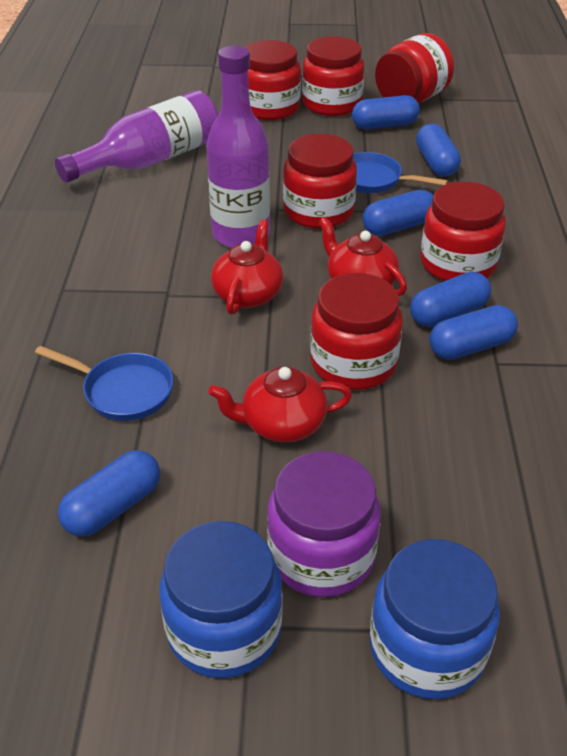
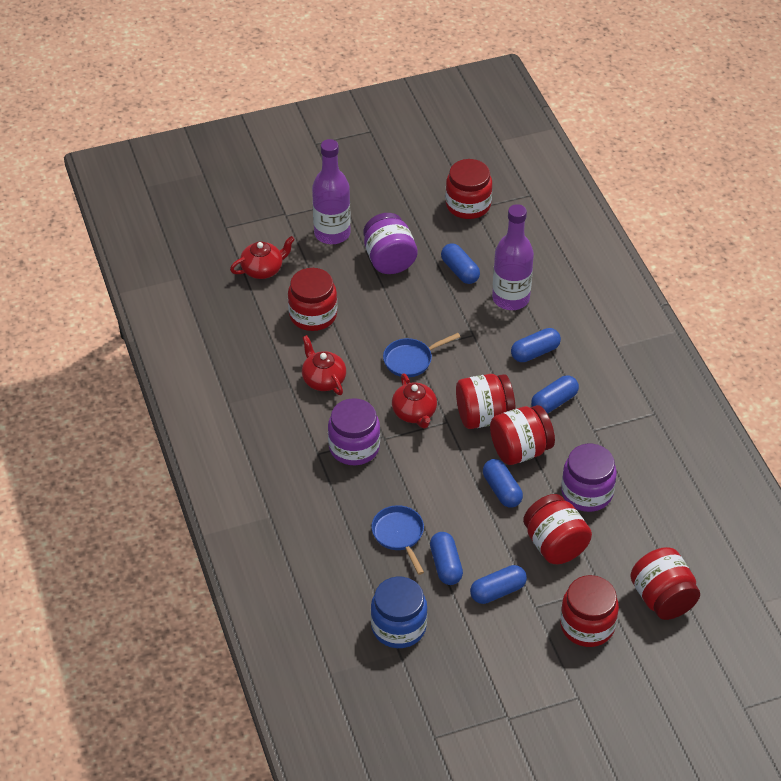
blue jar: [159,521,283,678] [370,539,500,699] = 2 -> [371,577,427,648] = 1
purple jar: [267,451,381,597] = 1 -> [328,398,380,465] [363,213,418,274] [561,444,617,512] = 3
red jar: [245,40,301,120] [283,134,357,229] [302,36,364,116] [310,273,403,390] [375,33,454,103] [420,182,506,281] = 6 -> [288,268,337,331] [446,159,492,219] [456,374,516,429] [490,405,555,465] [523,494,592,564] [560,575,619,647] [630,547,700,620] = 7

